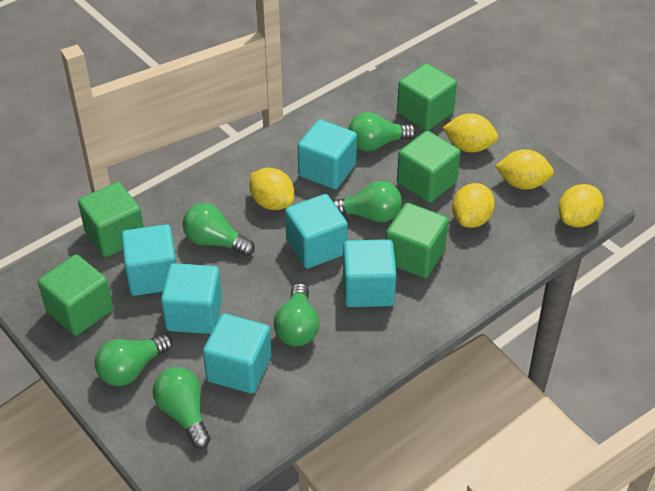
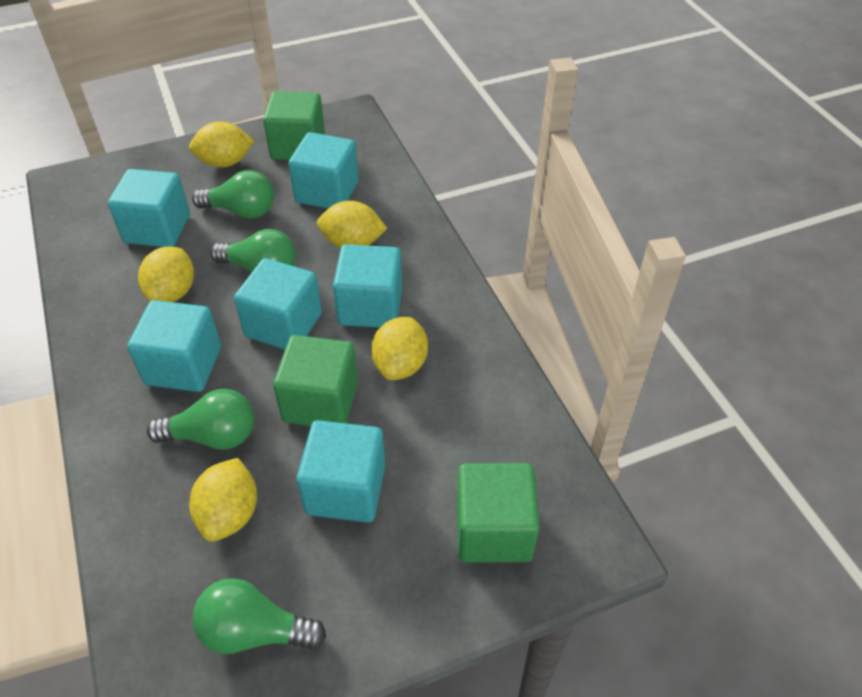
green cube: [38,254,113,336] [78,182,144,257] [386,203,449,278] [397,63,457,131] [397,131,461,203] = 5 -> [263,91,325,160] [273,335,358,426] [457,463,540,562] = 3
green light bulb: [95,333,172,386] [153,367,211,449] [182,203,255,256] [274,283,319,346] [332,181,402,222] [349,112,416,151] = 6 -> [147,389,254,450] [192,170,274,219] [192,578,326,654] [211,229,296,273] = 4

